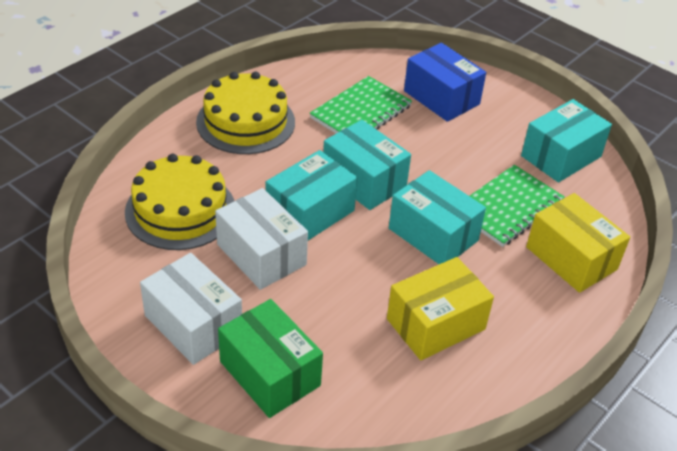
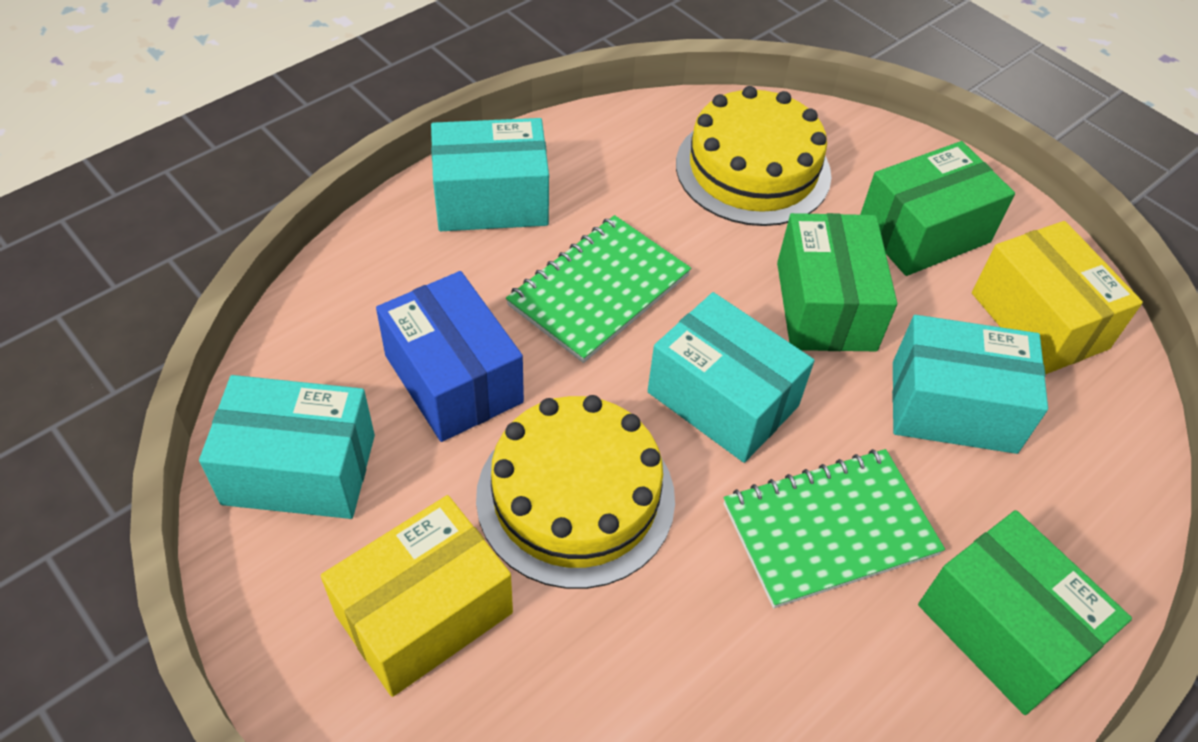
green box: [218,299,323,418] = 1 -> [777,213,897,351] [860,141,1015,276] [918,510,1132,715] = 3
white box: [140,253,242,365] [215,188,308,290] = 2 -> none = 0

